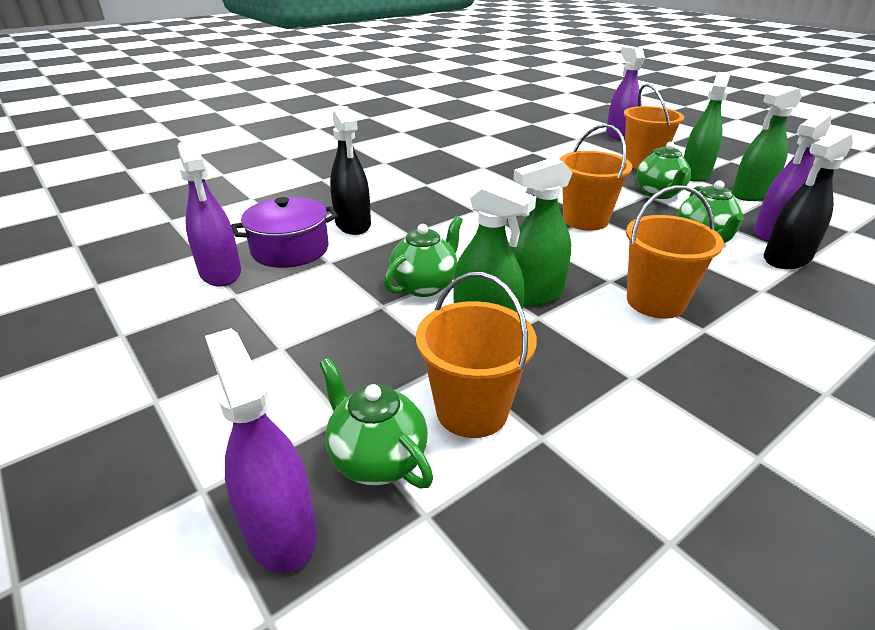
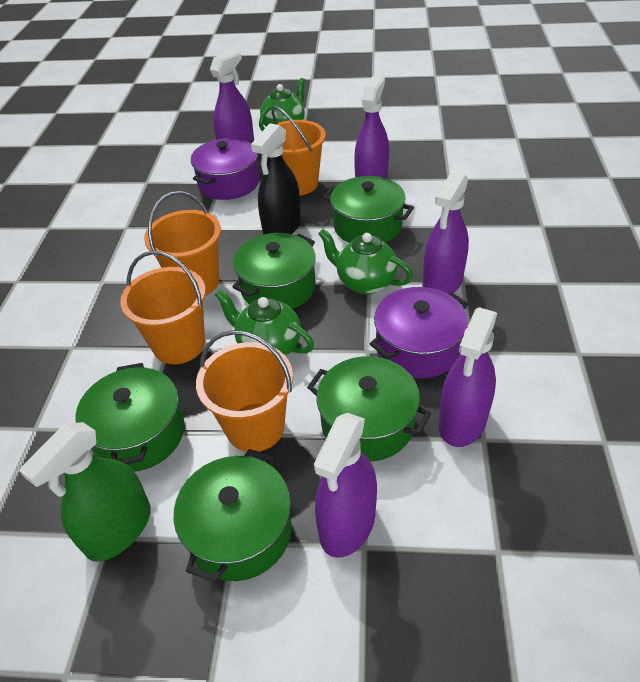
black spray bottle: [330,106,371,235] [764,131,853,269] = 2 -> [251,123,301,235] = 1
green pot: none = 0 -> [75,363,185,472] [174,449,292,582] [232,233,316,309] [307,356,431,461] [323,176,414,243] = 5
green spray bottle: [453,180,536,312] [510,157,572,306] [684,72,730,182] [732,86,802,201] = 4 -> [19,422,151,562] = 1
green teapot: [319,358,433,489] [384,216,463,297] [636,142,691,199] [677,180,744,243] = 4 -> [215,289,314,356] [259,78,306,131] [318,229,413,294] = 3
purple pot: [231,197,338,268] = 1 -> [191,138,260,200] [370,287,468,378] = 2
purple spray bottle: [178,140,241,287] [205,328,317,573] [606,47,645,140] [754,113,831,242] = 4 -> [210,50,254,142] [314,413,377,558] [354,75,389,179] [423,172,469,293] [438,307,497,447] = 5

